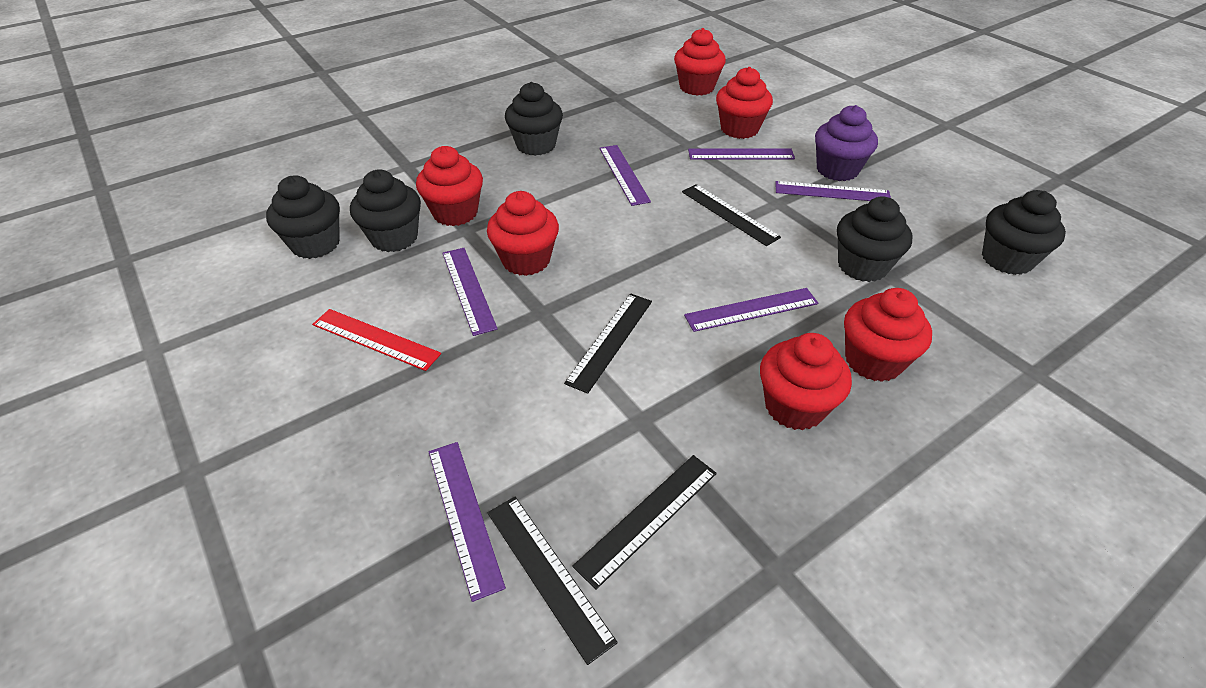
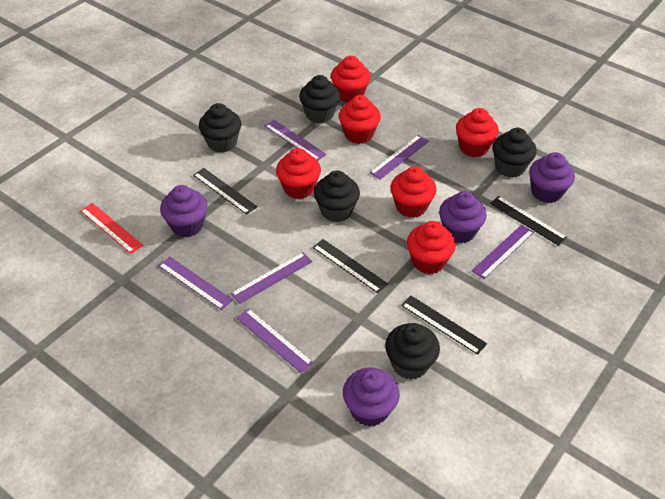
purple cupcake: [815,105,878,181] = 1 -> [160,185,208,237] [343,368,400,427] [439,191,487,243] [529,152,575,203] = 4

